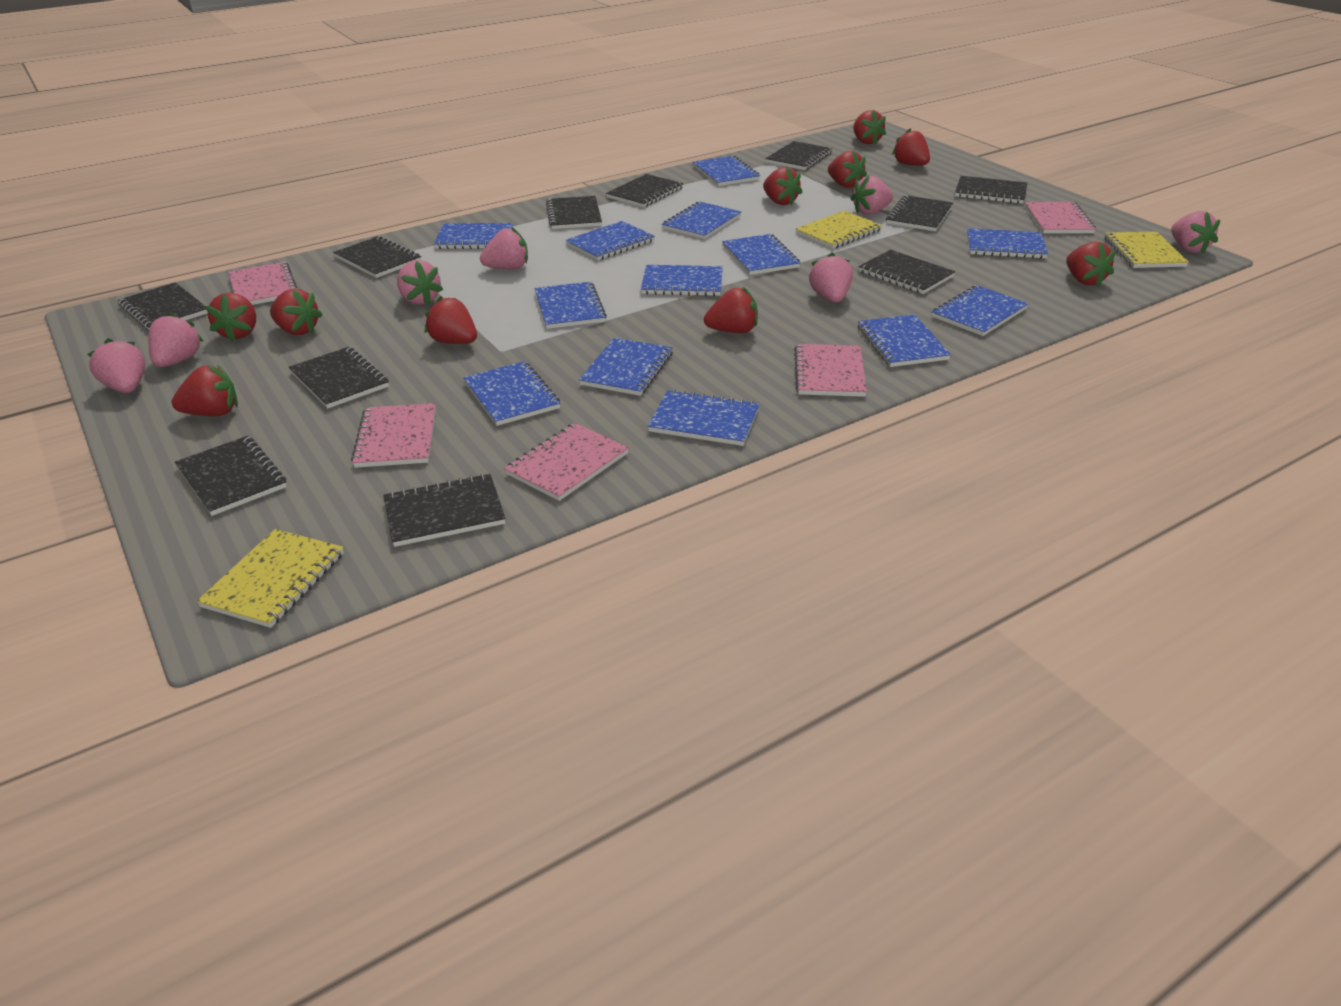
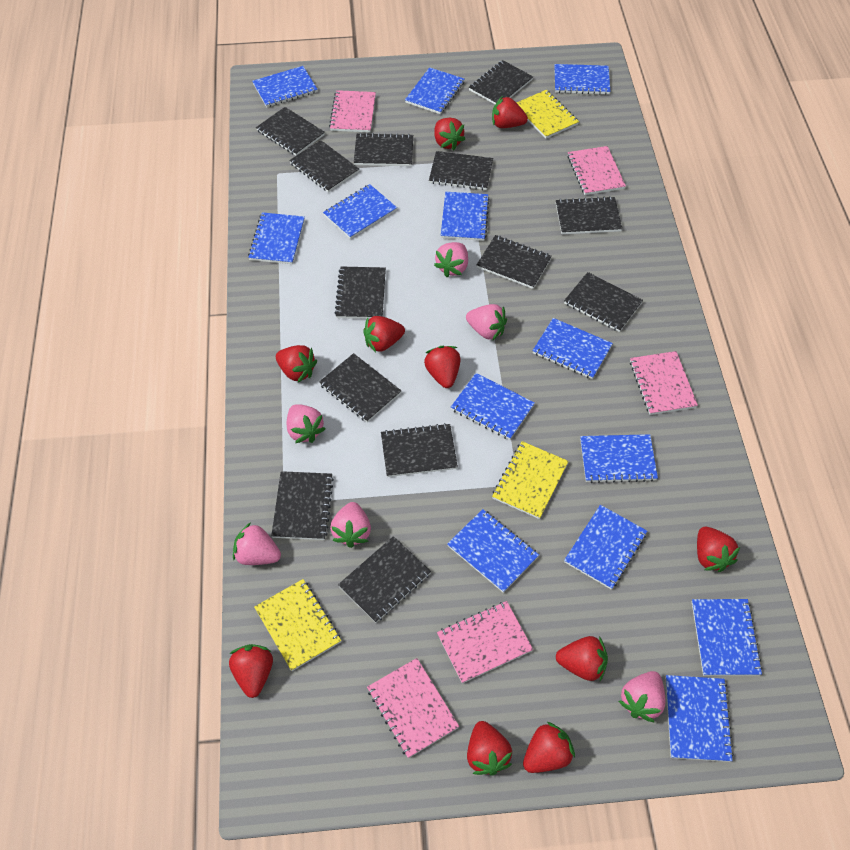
black notebook: [118,282,208,330] [175,436,287,516] [289,347,389,409] [333,236,421,278] [383,474,506,547] [546,196,602,229] [606,174,683,207] [765,141,833,170] [858,250,955,294] [886,195,953,231] [955,176,1028,204] = 11 -> [256,107,325,156] [271,471,334,540] [289,140,359,192] [319,353,401,422] [334,267,386,319] [338,536,431,623] [354,133,413,166] [381,423,458,477] [429,151,493,190] [469,60,533,104] [477,235,552,289] [556,196,622,234] [564,272,643,332] = 13
pink strawberry: [87,338,145,393] [149,312,204,367] [397,260,443,305] [480,227,528,269] [809,252,853,303] [850,176,893,215] [1171,211,1220,254] = 7 -> [233,522,281,565] [287,404,325,443] [330,502,371,548] [434,242,468,277] [466,304,507,341] [619,671,665,722] = 6

